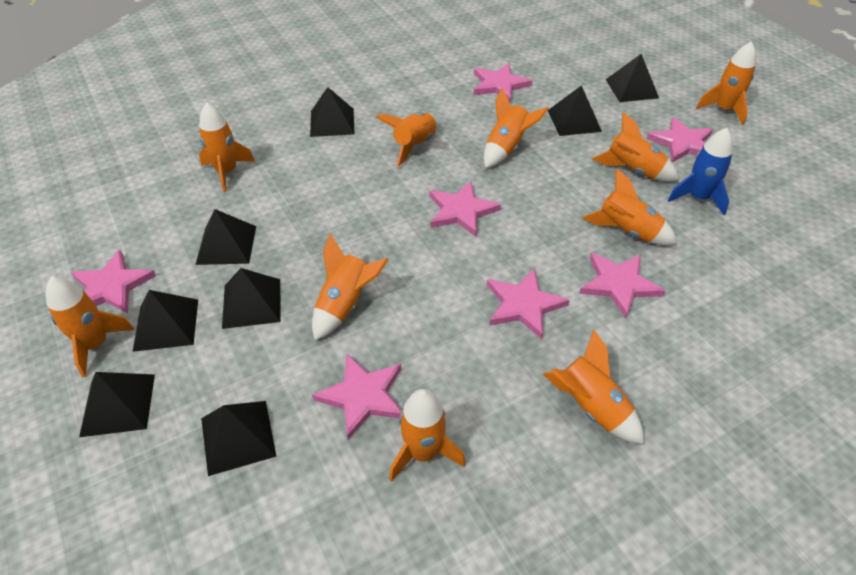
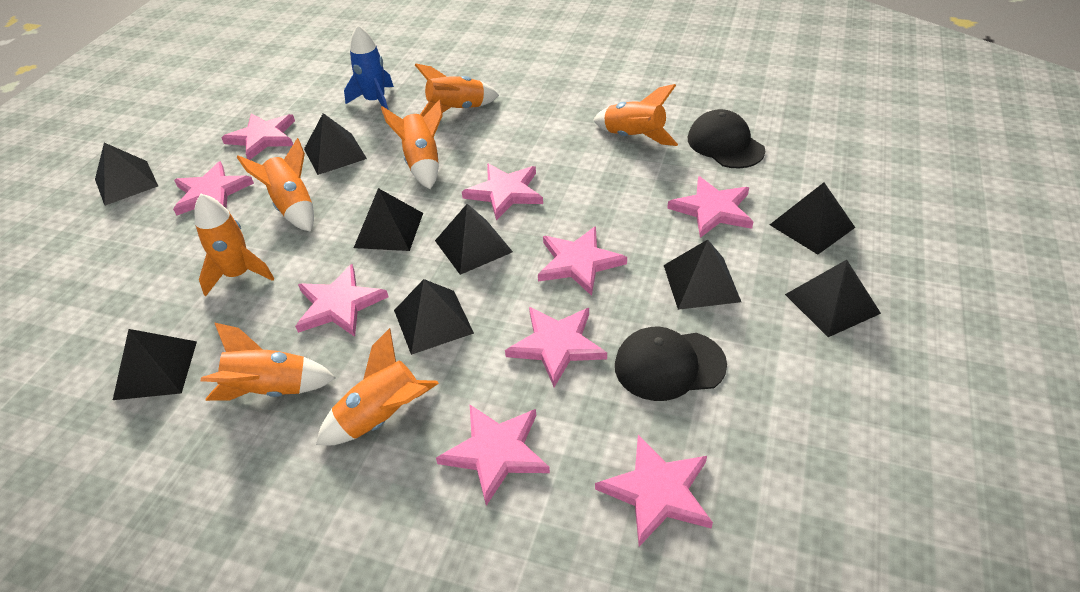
black cap: none = 0 -> [615,327,727,401] [688,109,765,168] = 2
black pyramid: [79,372,155,437] [133,290,198,352] [195,209,256,265] [201,401,277,476] [222,268,281,329] [310,87,354,137] [548,85,602,136] [606,54,659,102] = 8 -> [95,143,158,206] [113,329,197,400] [304,113,367,175] [354,188,423,251] [394,279,474,355] [435,204,513,275] [664,240,741,310] [770,182,855,255] [785,260,881,337] = 9
orange rocket: [46,277,134,377] [199,102,255,193] [312,234,389,340] [376,112,437,166] [389,389,466,482] [484,88,549,168] [543,330,644,444] [582,169,677,246] [592,112,679,182] [696,41,756,125] = 10 -> [195,194,274,297] [201,322,335,401] [237,138,314,232] [316,328,439,446] [381,99,443,189] [415,63,499,117] [593,84,678,146] = 7
pink star: [71,250,156,314] [312,354,402,440] [429,181,501,237] [474,63,532,102] [487,268,569,339] [579,253,665,319] [647,117,713,162] = 7 -> [173,161,254,215] [221,113,295,160] [295,264,388,337] [436,405,550,506] [462,164,543,221] [505,307,607,387] [538,226,627,296] [595,435,713,547] [667,176,753,238] = 9

